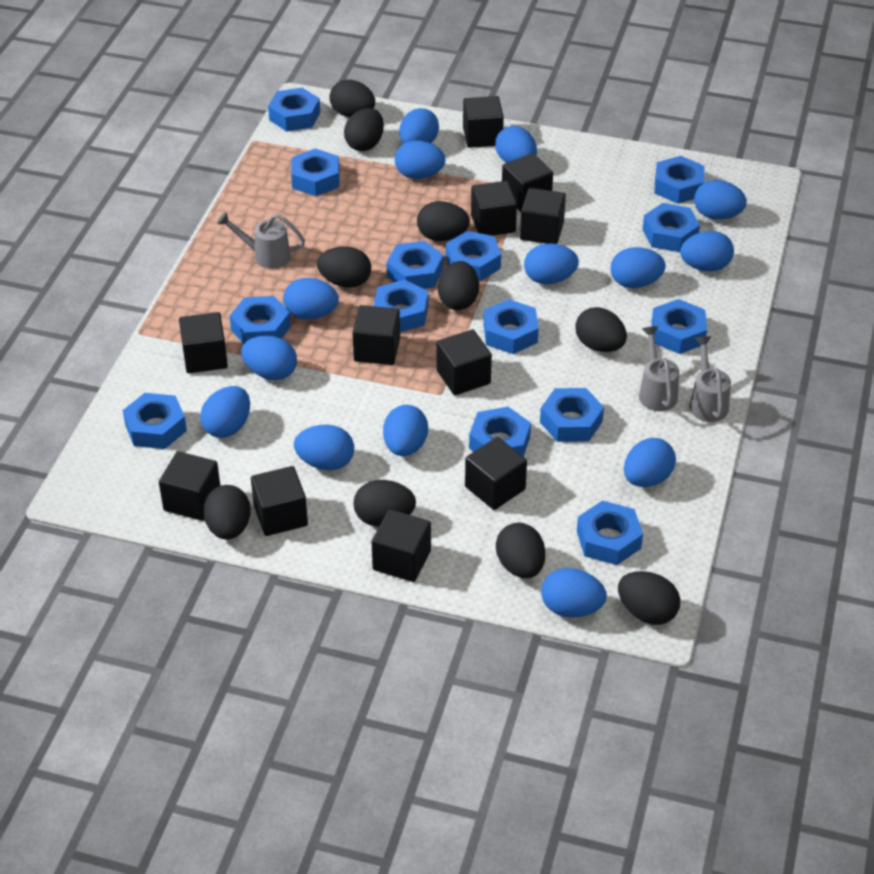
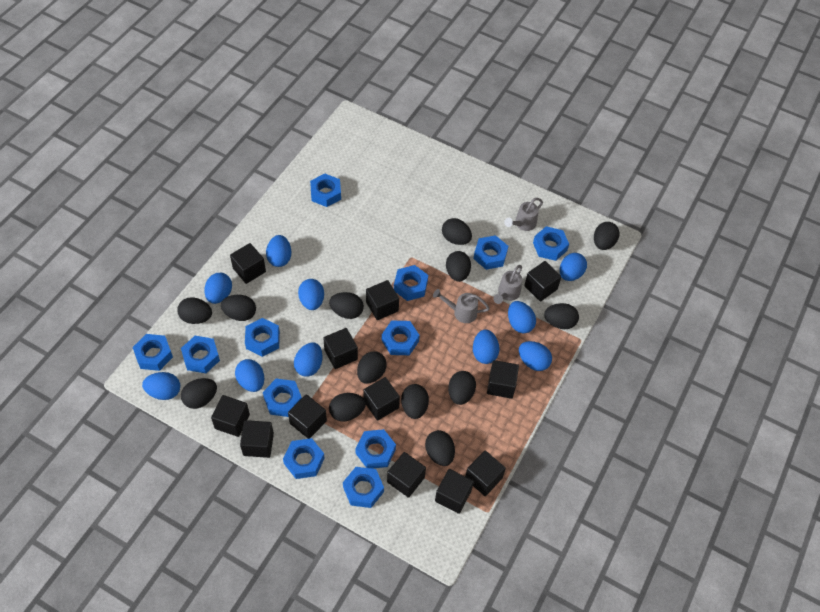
black cube: [159,451,220,521] [179,312,228,373] [251,466,308,536] [352,305,400,365] [371,509,431,582] [437,329,492,395] [463,96,504,148] [465,437,527,510] [471,181,517,236] [502,153,553,212] [520,188,566,244] = 11 -> [211,395,250,437] [230,243,266,284] [240,420,274,458] [288,394,327,439] [323,328,358,369] [363,377,400,420] [366,280,399,320] [387,452,426,498] [435,469,474,514] [465,450,506,496] [487,360,519,399] [524,261,562,301] = 12
black egg: [203,485,251,540] [317,246,371,288] [330,80,375,117] [344,108,384,151] [354,480,416,527] [417,201,470,241] [438,261,479,310] [496,523,545,578] [575,307,627,352] [618,571,680,625] = 10 -> [177,297,212,324] [181,378,217,409] [221,295,256,321] [329,292,364,319] [329,393,366,422] [357,351,386,384] [401,384,429,419] [425,430,455,466] [442,218,472,245] [446,251,471,282] [448,371,476,405] [544,303,579,329] [594,222,619,250] = 13
blue egg: [200,386,250,438] [241,336,297,380] [283,278,339,319] [294,425,354,470] [383,405,428,456] [395,140,445,179] [399,108,439,144] [495,126,537,163] [524,243,579,284] [541,568,607,618] [611,247,666,288] [624,438,676,487] [680,231,734,271] [694,180,747,220] = 14 -> [142,372,180,400] [204,273,232,304] [235,359,264,392] [266,235,291,267] [294,342,323,377] [298,279,324,310] [473,329,499,364] [508,301,536,333] [519,341,552,371] [560,253,587,281] = 10
blue nut: [123,393,187,449] [230,296,291,344] [268,88,320,131] [291,148,340,196] [373,280,428,332] [387,241,444,289] [446,231,501,282] [469,407,531,457] [484,299,539,354] [540,388,604,442] [577,501,643,565] [643,203,700,252] [651,299,707,354] [654,156,704,204] = 14 -> [133,334,173,371] [181,336,220,373] [245,318,280,357] [263,379,302,417] [283,438,324,479] [310,173,341,207] [343,467,384,508] [355,429,396,469] [382,320,420,355] [394,265,428,301] [473,235,508,270] [533,226,569,261] = 12

